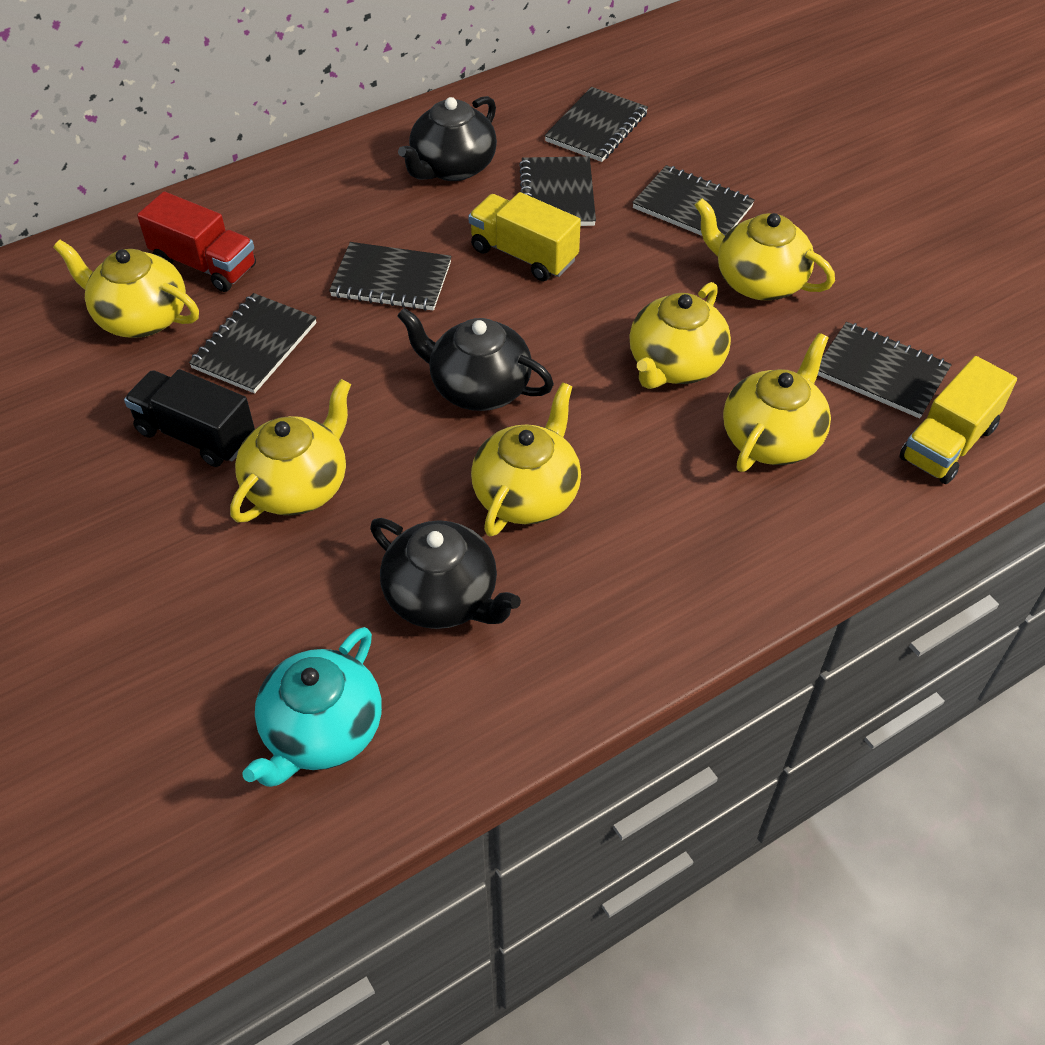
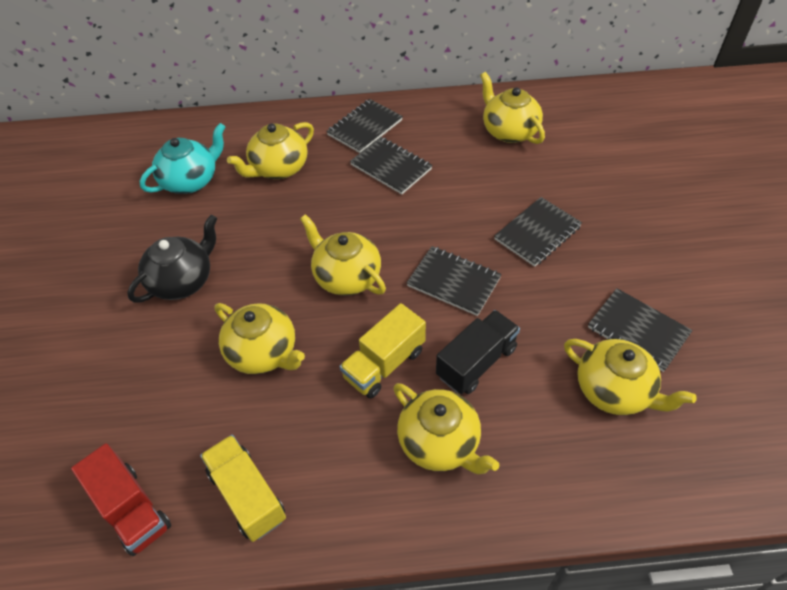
black notebook: [189,293,317,394] [329,242,451,311] [519,156,596,226] [544,87,648,162] [632,165,755,236] [818,322,952,418] = 6 -> [326,99,403,153] [350,137,433,195] [407,246,502,316] [494,197,582,267] [588,288,693,372] = 5
black teapot: [370,518,521,629] [397,308,554,411] [398,96,497,181] = 3 -> [127,215,217,303] = 1

